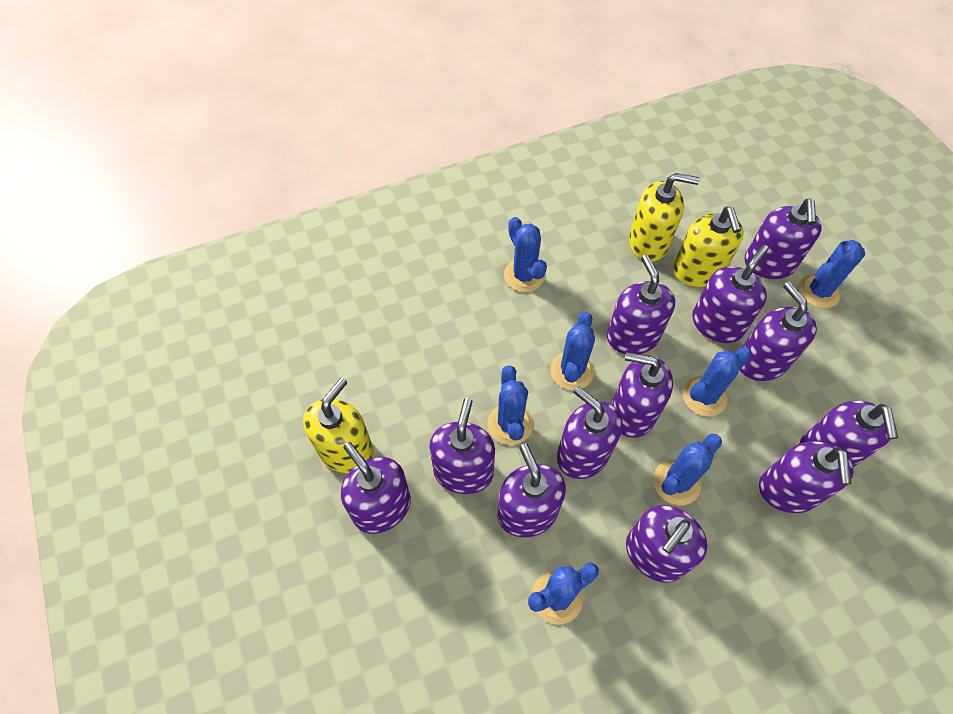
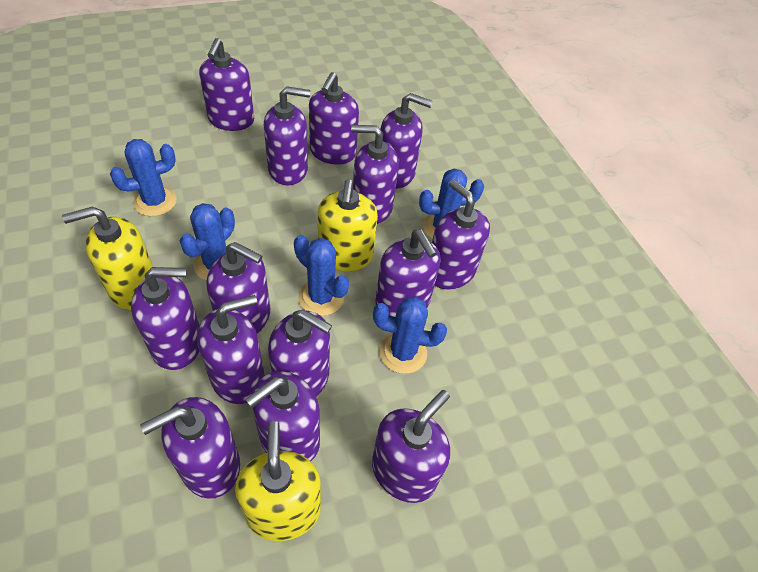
blue cactus: [488,366,533,445] [504,217,547,292] [528,562,599,625] [550,312,595,390] [653,434,722,506] [682,347,751,416] [799,240,865,308] = 7 -> [110,139,177,216] [180,203,235,281] [294,235,349,316] [373,296,447,374] [419,169,484,239] = 5
purple soap dispenser: [341,442,411,534] [429,398,495,494] [498,444,566,537] [557,386,622,479] [607,254,675,354] [611,352,673,438] [626,505,707,583] [692,245,769,343] [740,282,817,381] [745,199,822,279] [759,441,853,513] [800,401,898,467] = 12 -> [131,267,199,370] [140,397,240,499] [197,295,264,404] [199,38,254,131] [207,242,270,334] [245,371,320,461] [264,86,310,185] [268,309,332,396] [309,72,359,165] [351,125,399,224] [372,390,450,503] [375,229,440,317] [380,93,432,189] [432,179,490,290] = 14

